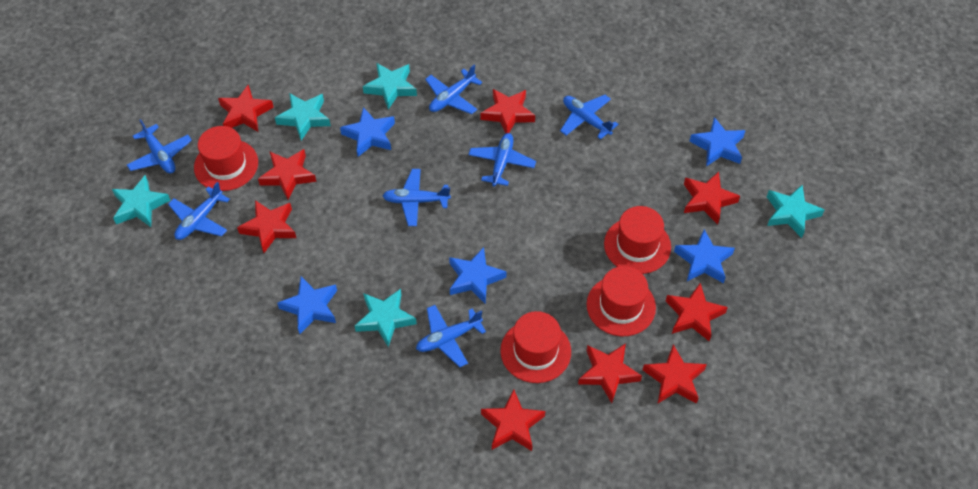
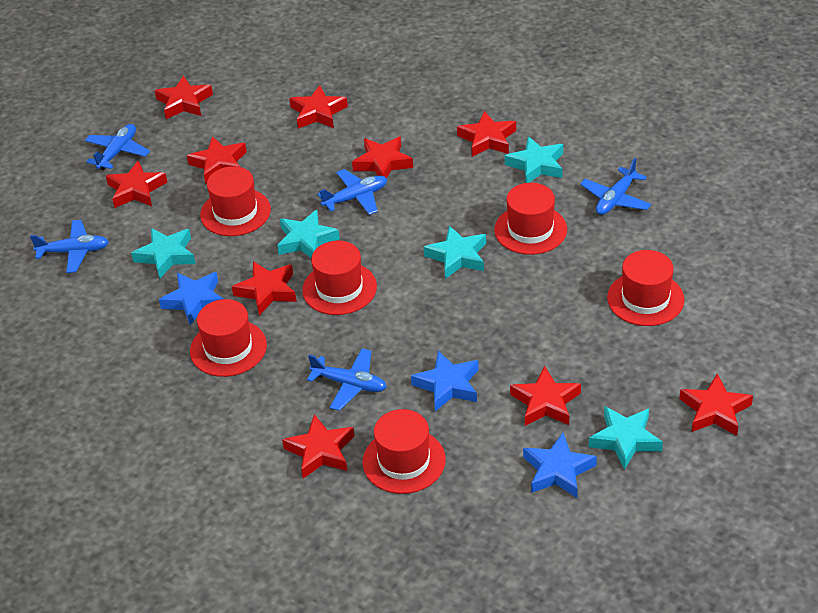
blue plane: [127,119,192,174] [168,182,230,240] [383,169,451,226] [416,305,486,367] [425,65,482,114] [468,133,536,187] [560,95,619,140] = 7 -> [30,220,109,273] [85,124,150,170] [307,348,387,411] [318,169,387,215] [580,158,651,215] = 5
blue star: [277,277,337,335] [340,107,395,157] [449,247,506,304] [674,229,735,283] [689,117,746,167] = 5 -> [159,272,223,325] [411,351,479,411] [523,433,597,498] = 3
red hat: [194,126,258,191] [500,311,571,383] [587,266,656,336] [604,206,671,274] = 4 -> [190,299,267,377] [200,166,271,236] [302,241,377,315] [363,409,446,494] [494,183,567,255] [607,250,685,326] = 6
red star: [218,85,274,132] [237,200,296,253] [258,149,316,199] [481,89,535,134] [481,389,545,451] [578,343,642,403] [643,344,707,404] [666,283,728,341] [684,172,740,224] = 9 -> [106,161,168,208] [154,75,213,119] [187,136,247,184] [232,261,297,315] [282,414,355,479] [289,85,348,129] [352,136,413,178] [457,111,516,157] [510,366,581,426] [679,374,753,436] = 10

